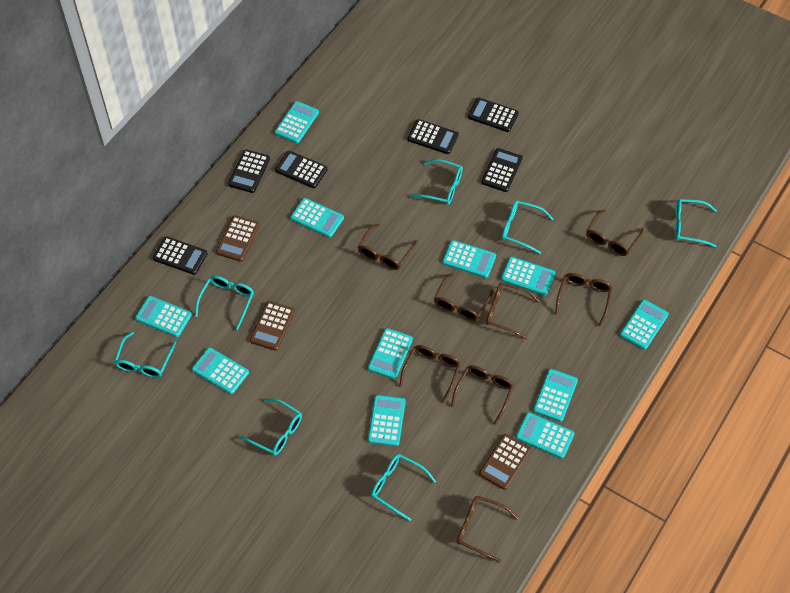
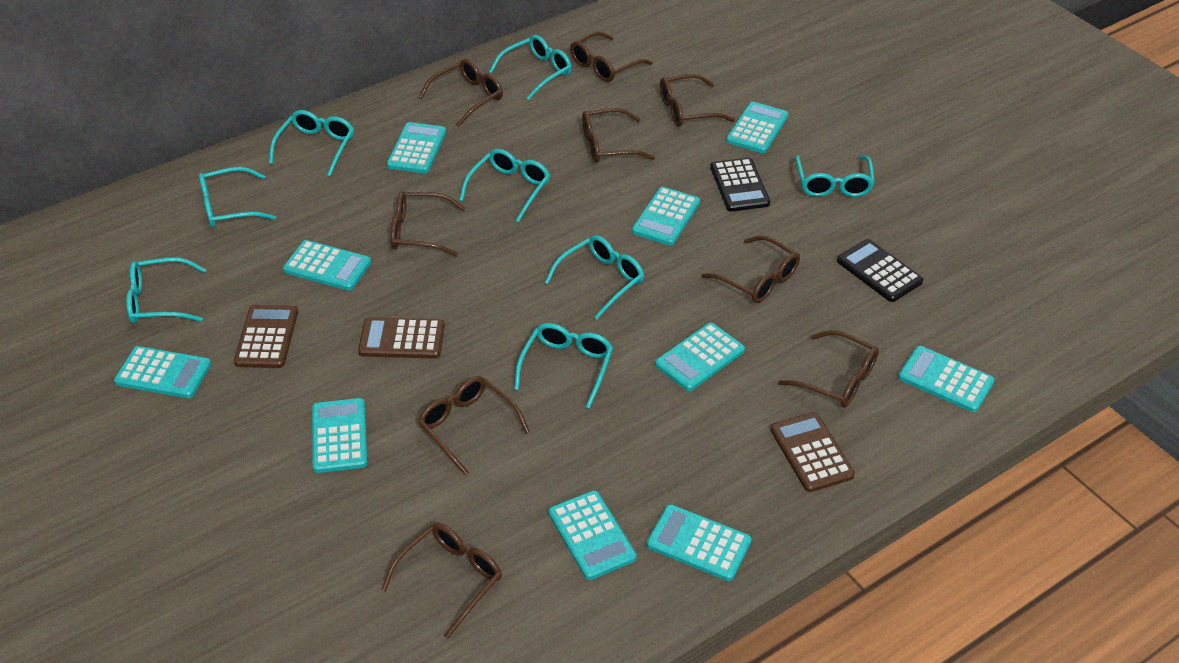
black calculator: [153,236,207,275] [228,149,270,193] [275,151,328,188] [407,119,459,154] [468,98,519,132] [481,148,522,192] = 6 -> [710,158,770,212] [837,239,923,302] = 2
brown glasses: [358,224,417,270] [399,345,461,403] [434,273,493,321] [451,365,514,425] [457,496,518,562] [486,283,539,339] [555,273,613,326] [586,210,644,256] = 8 -> [381,523,502,639] [391,191,466,256] [418,376,530,476] [419,59,503,126] [570,32,653,82] [582,108,655,163] [660,74,735,127] [702,236,800,303] [778,330,879,408] = 9
turquoise calculator: [135,296,192,337] [192,347,249,394] [275,101,319,143] [290,198,344,238] [368,328,413,379] [368,395,406,446] [442,240,496,278] [501,257,555,295] [516,412,575,459] [533,369,578,422] [620,300,669,350] = 11 -> [114,346,211,398] [283,240,371,291] [312,398,368,473] [387,122,446,173] [549,490,637,580] [632,187,700,246] [647,504,752,581] [655,323,745,391] [726,102,788,153] [898,346,995,412] = 10
turquoise glasses: [114,332,176,378] [195,275,254,330] [239,399,302,455] [371,454,436,521] [410,159,463,205] [502,201,553,254] [675,199,717,247] = 7 -> [126,257,206,323] [199,167,276,227] [269,110,354,176] [459,149,550,222] [489,35,572,100] [514,323,613,409] [545,235,644,319] [795,155,875,197] = 8

